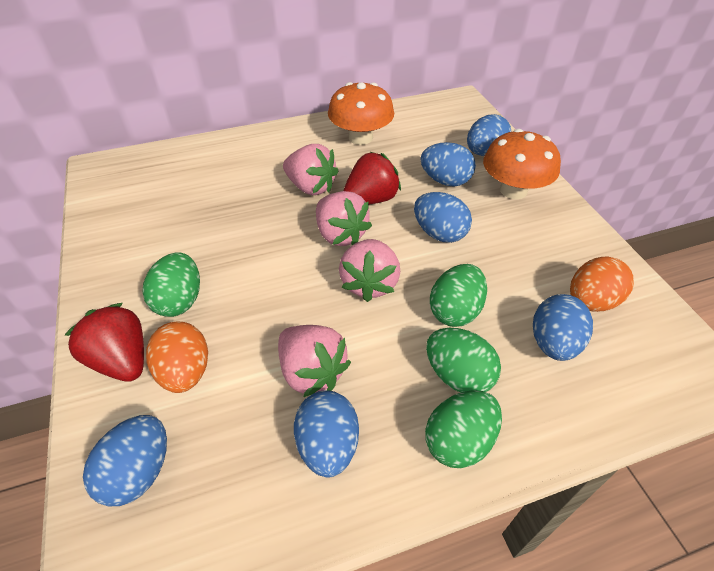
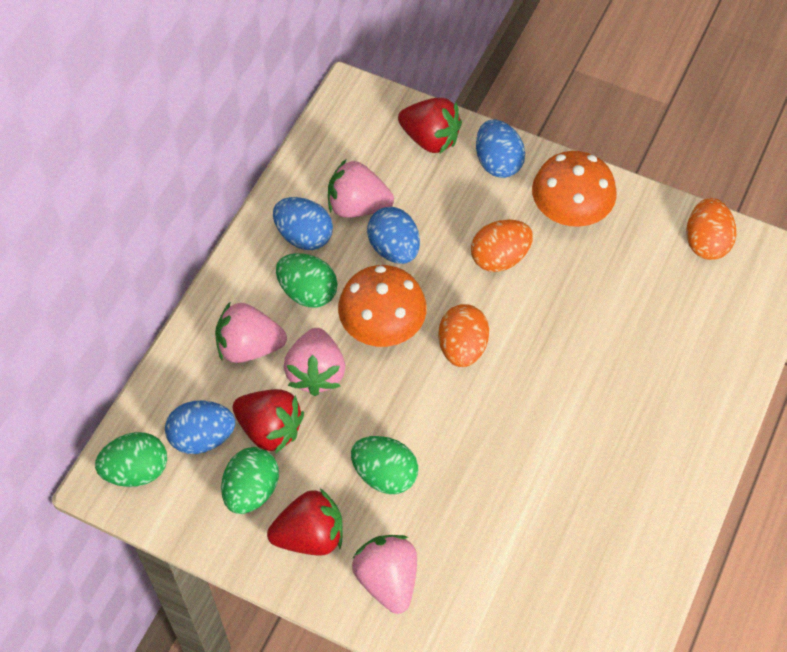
blue egg: [83,415,167,506] [294,390,359,477] [414,192,472,243] [420,142,476,186] [467,114,511,156] [533,294,593,361] = 6 -> [165,401,235,454] [273,197,333,250] [367,207,420,264] [476,119,525,178] = 4
orange egg: [146,322,208,393] [570,256,634,312] = 2 -> [438,304,489,367] [471,220,533,272] [687,198,736,260] = 3
red strawberry: [64,303,144,382] [343,152,401,204] = 2 -> [233,389,304,454] [267,488,343,556] [398,98,462,154] = 3

